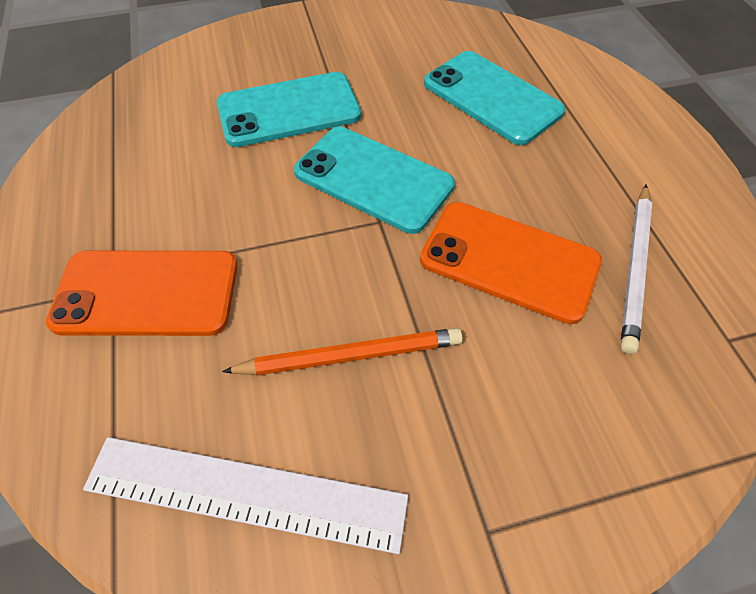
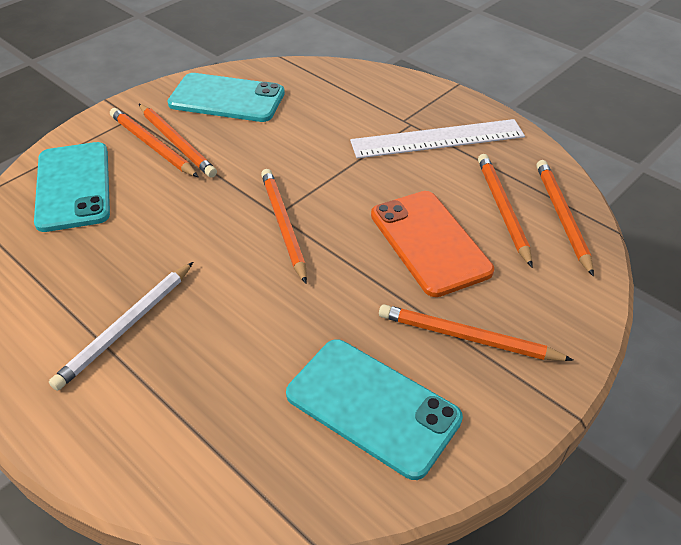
orange pencil: [222,328,463,375] = 1 -> [110,108,198,177] [139,104,217,178] [261,169,307,284] [379,304,574,361] [478,154,532,267] [536,160,594,277] = 6
orange phone: [46,251,238,336] [420,202,602,324] = 2 -> [371,191,494,297] = 1

